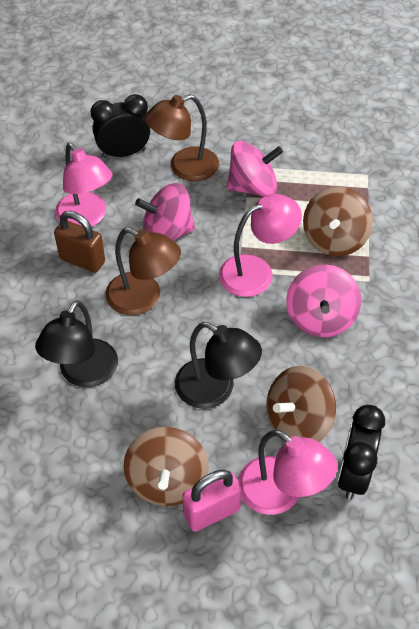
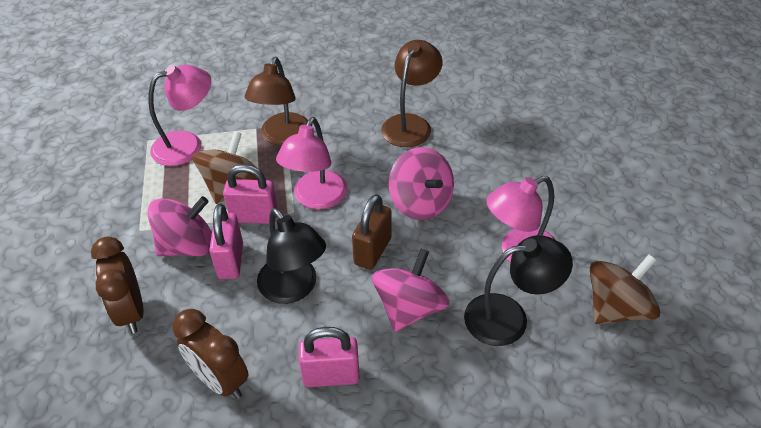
black clock: [91,94,150,158] [337,405,385,500] = 2 -> none = 0
brown clock: none = 0 -> [91,237,144,334] [173,309,249,399] = 2
brown spinning top: [124,427,209,506] [267,366,336,442] [303,187,373,256] = 3 -> [192,131,257,204] [590,254,660,324] = 2
pink padlock: [182,469,242,532] = 1 -> [209,203,243,279] [223,164,278,224] [299,327,360,387] = 3

